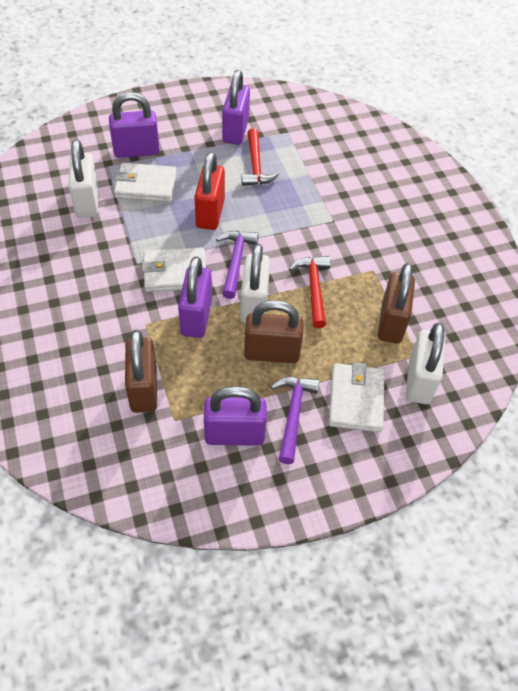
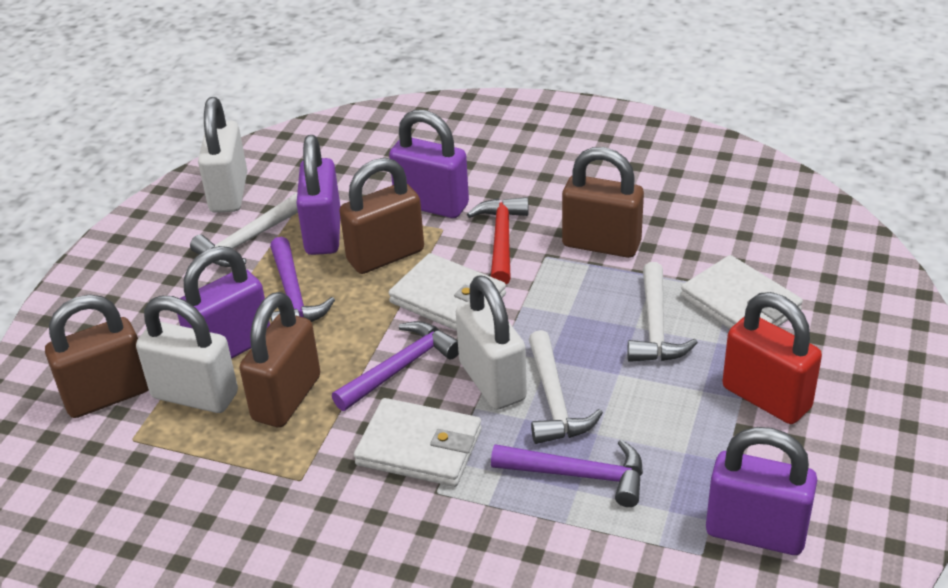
brown padlock: [125,330,157,413] [244,300,304,363] [378,263,415,344] = 3 -> [45,295,149,418] [239,292,320,428] [339,158,424,274] [562,147,644,258] = 4
purple hammer: [216,231,259,299] [271,377,320,464] = 2 -> [270,237,335,322] [332,321,459,411] [491,439,643,507] = 3
red hammer: [241,128,279,186] [289,256,331,328] = 2 -> [467,197,528,284] = 1
white hammer: none = 0 -> [190,193,298,267] [529,330,603,444] [627,262,698,362] = 3

